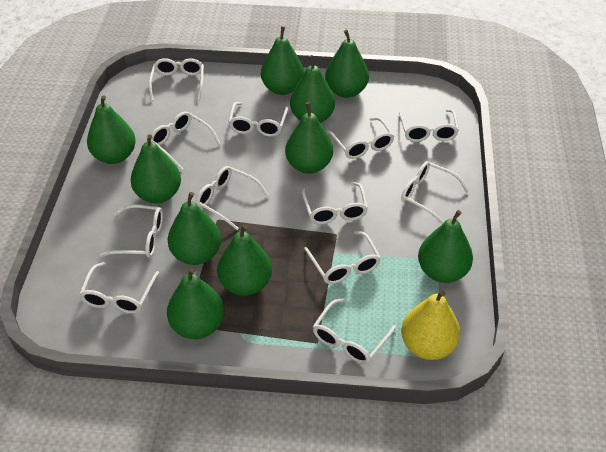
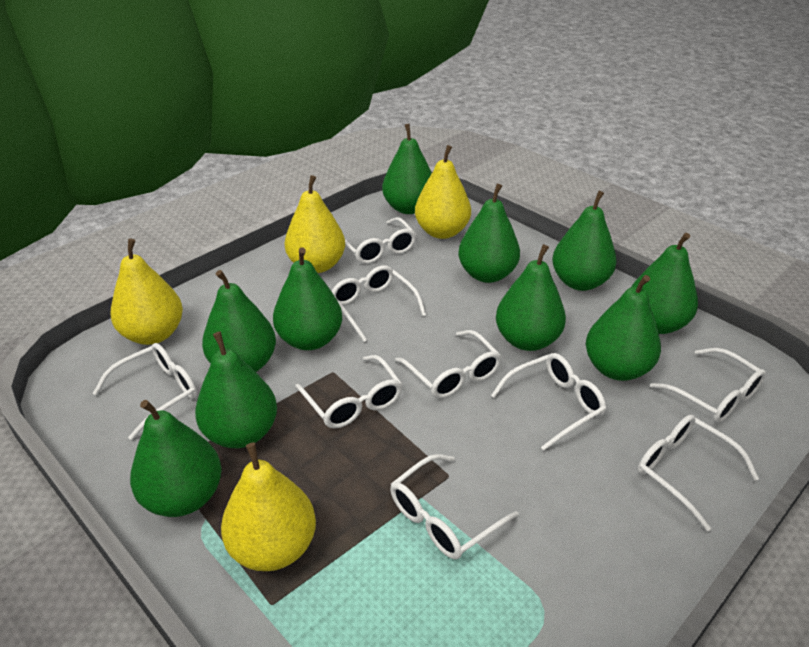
white glasses: [79,262,159,314] [99,205,163,258] [149,58,204,101] [151,111,220,170] [196,166,269,230] [229,102,288,137] [302,182,368,224] [304,231,381,284] [313,298,396,364] [327,117,394,159] [399,109,459,142] [401,161,469,224] = 12 -> [93,343,197,440] [295,355,403,428] [332,265,426,342] [345,217,417,264] [390,454,519,560] [395,330,502,398] [491,353,606,451] [637,415,759,531] [650,348,766,423] = 9
yellow pear: [401,290,461,360] = 1 -> [110,239,183,345] [221,442,316,571] [285,175,345,273] [415,145,471,239] = 4

